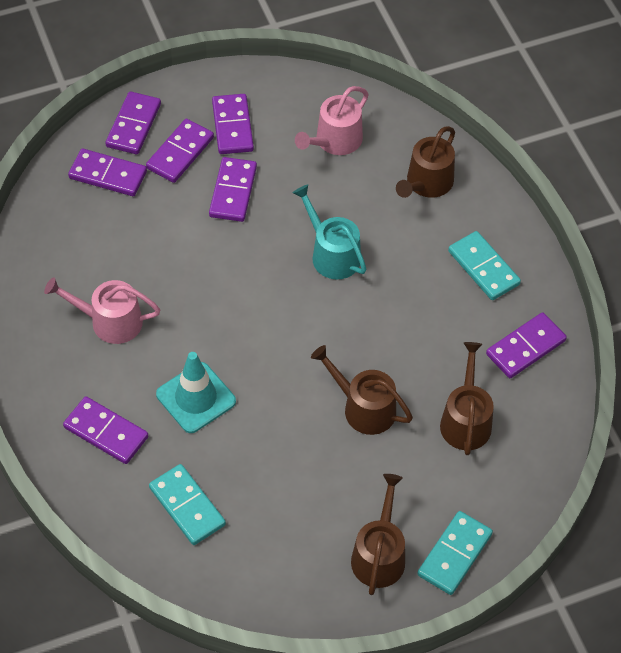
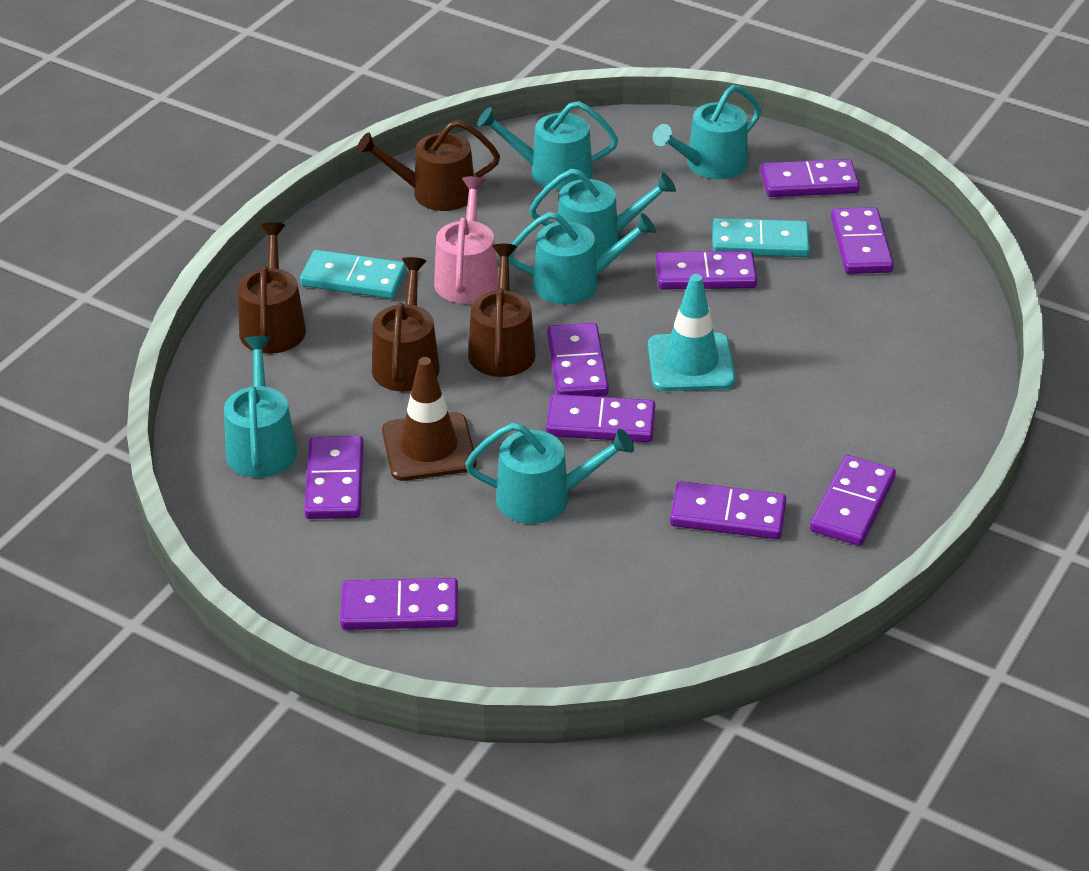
brown traffic cone: none = 0 -> [382,357,477,481] = 1
pink watering can: [44,277,160,344] [295,86,369,155] = 2 -> [434,176,499,304] = 1
purple domino: [63,396,148,464] [68,148,147,196] [105,91,161,154] [146,119,214,183] [209,157,257,222] [212,94,254,154] [486,312,567,378] = 7 -> [304,436,364,519] [340,578,458,630] [546,394,655,442] [547,323,609,396] [656,251,757,290] [670,481,787,539] [761,159,860,197] [810,455,896,546] [831,207,894,274] = 9
turquoise domino: [149,464,226,545] [417,511,493,595] [448,231,521,300] = 3 -> [300,250,407,299] [712,218,810,257] = 2
turquoise watering can: [293,185,366,280] = 1 -> [224,336,297,478] [465,423,634,524] [477,101,618,190] [509,212,656,304] [529,169,676,259] [653,85,761,179] = 6

